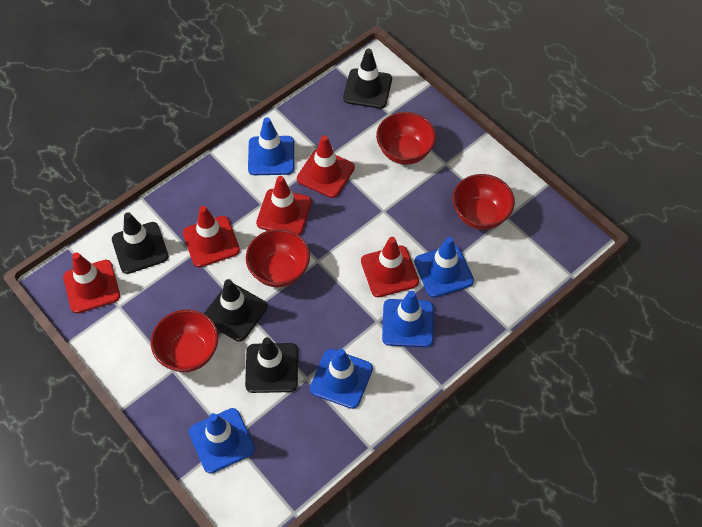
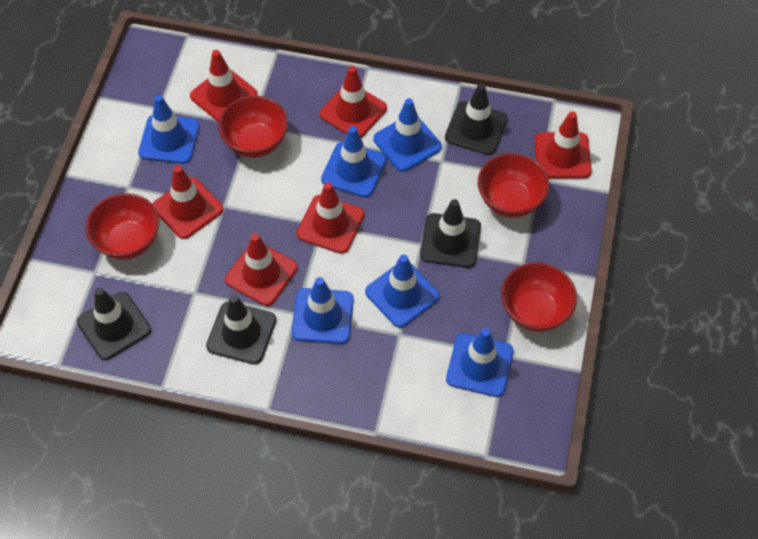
blue traffic cone: [189,408,255,473] [248,117,294,175] [310,349,373,409] [382,291,434,347] [414,237,474,298] = 5 -> [138,95,200,164] [291,277,354,344] [321,126,387,198] [365,254,440,328] [373,98,442,172] [446,328,514,397] = 6
red traffic cone: [63,252,120,313] [183,206,240,267] [256,176,312,235] [297,135,355,198] [361,237,419,297] = 5 -> [153,165,224,239] [190,50,258,122] [225,233,298,306] [297,182,364,254] [319,66,387,138] [535,111,592,178] = 6

